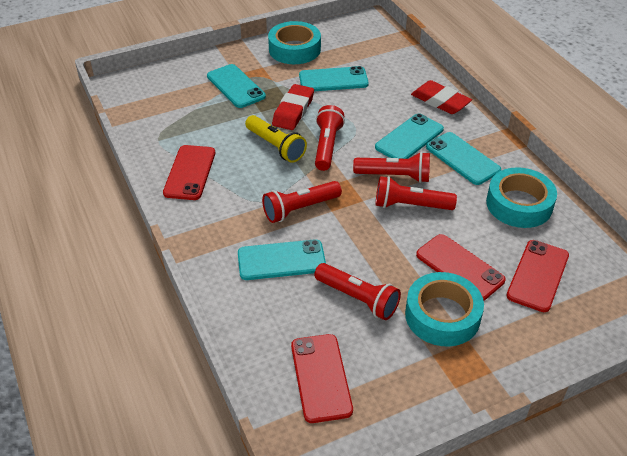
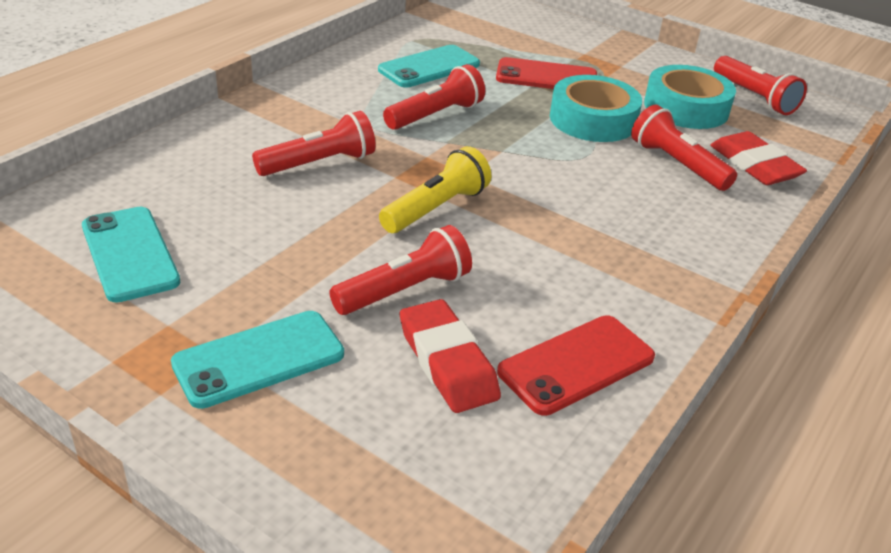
red phone: [163,145,215,200] [291,334,353,423] [416,234,506,301] [507,240,569,312] = 4 -> [496,57,597,89] [497,315,655,416] = 2
turquoise phone: [207,64,266,108] [238,239,326,280] [299,66,369,91] [375,114,444,159] [426,132,501,185] = 5 -> [82,207,181,303] [171,311,344,409] [378,45,480,88] = 3
turquoise tape: [268,21,321,64] [405,272,484,346] [486,167,557,228] = 3 -> [550,75,642,142] [644,65,736,129] = 2

